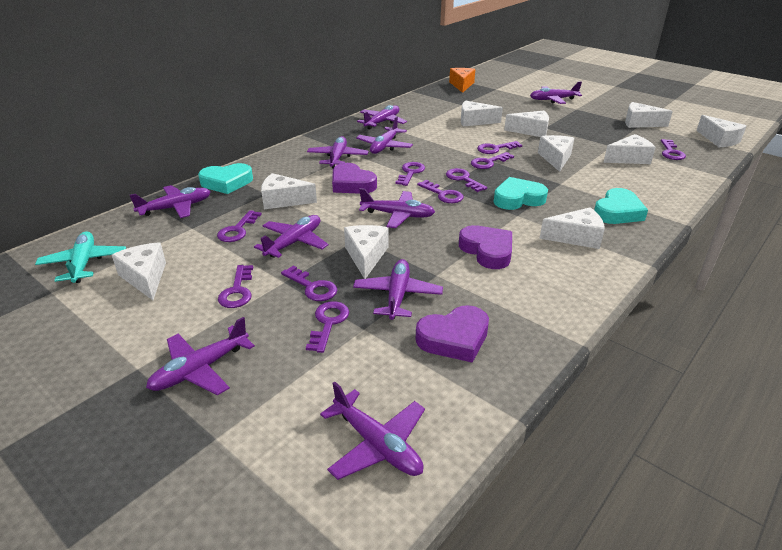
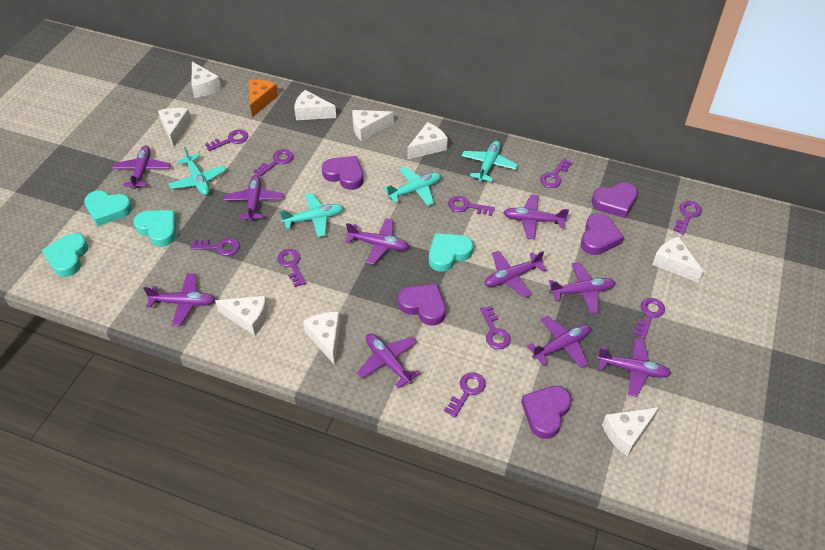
purple heart: [332,163,377,194] [416,305,489,363] [459,225,512,269] = 3 -> [322,156,363,190] [398,284,446,326] [521,386,572,439] [581,213,624,255] [592,182,638,218] = 5
turquoise heart: [198,163,253,194] [494,177,548,210] [594,188,648,224] = 3 -> [42,233,88,277] [84,190,133,226] [133,210,176,247] [429,233,473,272] = 4
turquoise plane: [35,231,126,283] = 1 -> [169,147,226,195] [280,193,344,237] [384,167,441,206] [462,141,518,182] = 4
white cheese: [112,242,166,300] [261,173,317,209] [344,225,388,279] [461,100,503,127] [504,111,549,137] [538,135,574,172] [539,207,605,249] [603,134,656,164] [625,102,673,128] [696,115,746,147] = 10 -> [158,108,192,147] [192,62,222,98] [215,296,268,335] [294,90,336,120] [303,312,340,365] [352,110,394,141] [408,122,448,159] [602,407,659,456] [652,236,703,282] = 9

